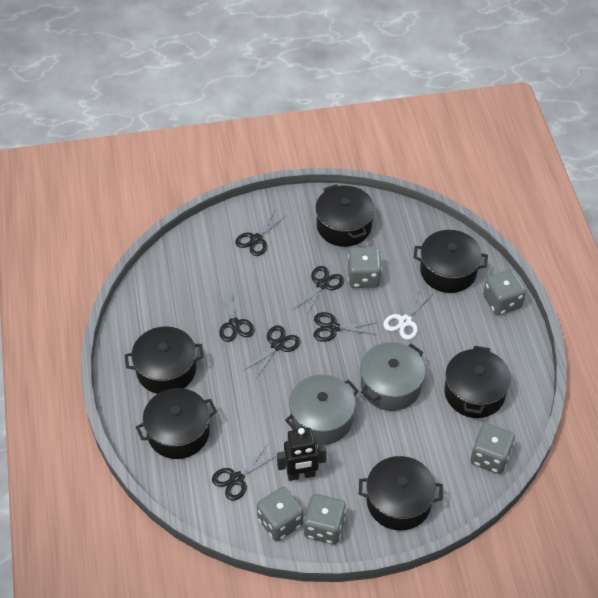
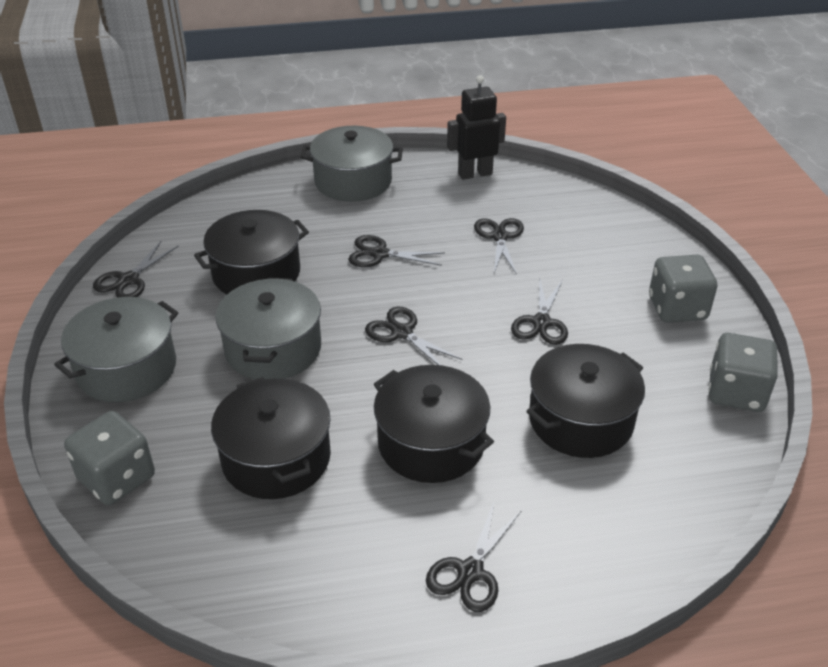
black pot: [125,326,204,394] [136,388,217,459] [315,184,375,247] [359,456,443,531] [413,230,488,293] [444,346,511,418] = 6 -> [194,210,309,295] [211,377,331,499] [374,365,494,483] [526,344,645,458] = 4
grey dice: [257,487,303,541] [304,494,346,544] [348,247,382,288] [471,423,515,474] [483,269,526,316] = 5 -> [64,411,155,505] [649,255,717,323] [708,333,778,412] = 3
grey pot: [285,375,359,445] [360,342,425,411] = 2 -> [54,297,179,402] [216,278,321,379] [301,126,403,202] = 3
white scissors: [383,289,433,340] = 1 -> none = 0

